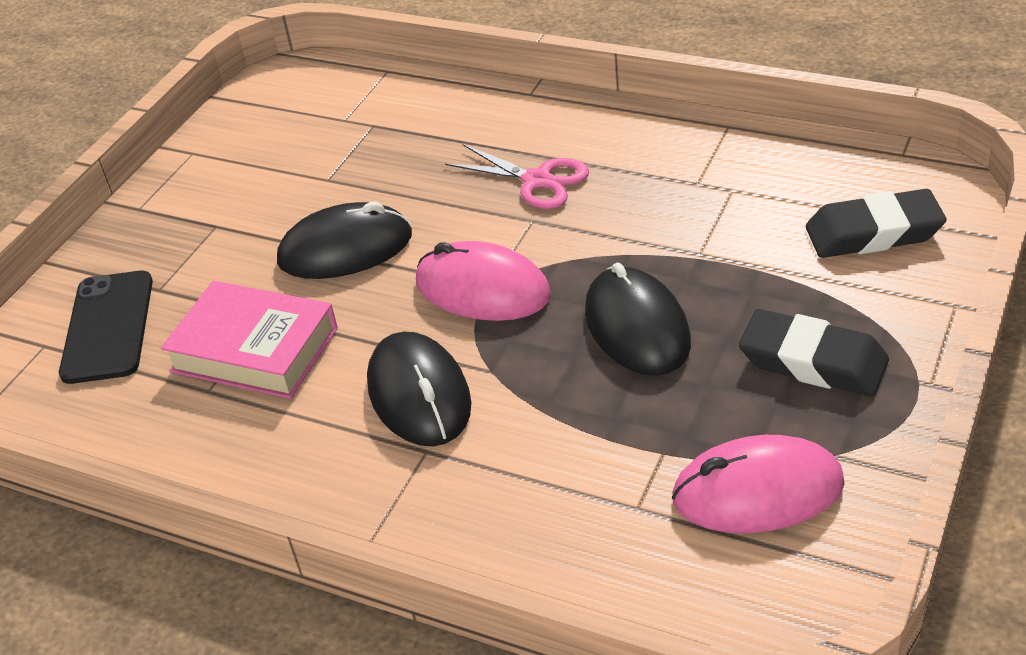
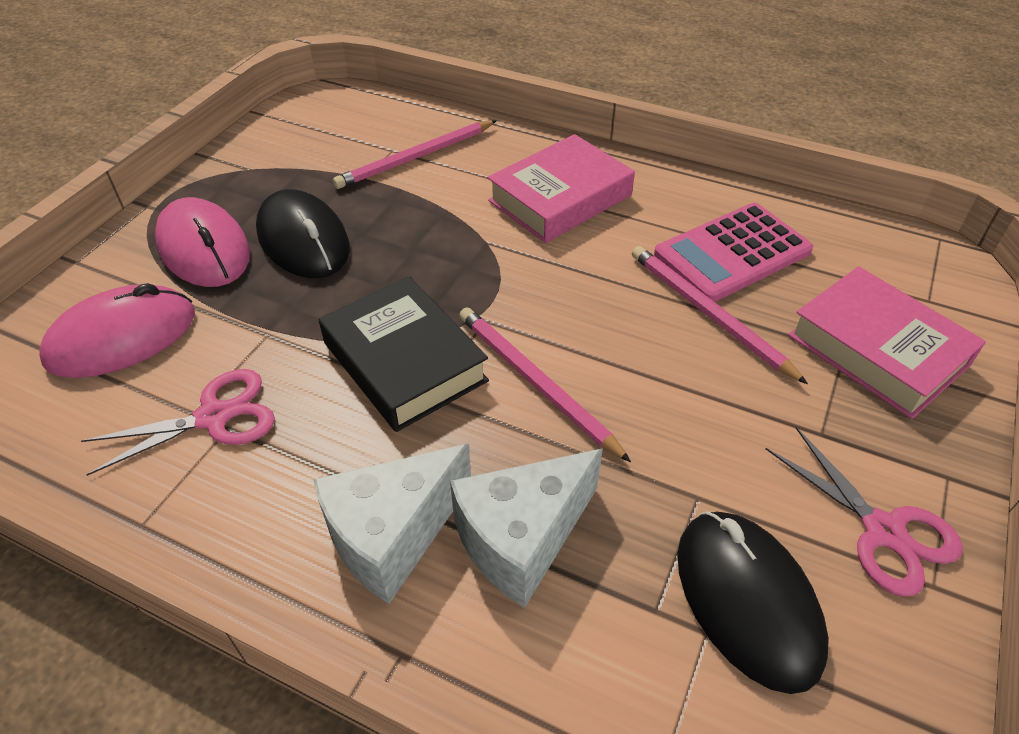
black book: none = 0 -> [319,276,489,432] = 1
black eraser: [739,309,889,396] [806,189,946,258] = 2 -> none = 0
black mouse: [277,202,412,279] [367,332,471,446] [585,263,691,376] = 3 -> [256,189,350,278] [677,511,829,694] = 2
black phone: [59,271,153,384] = 1 -> none = 0
pink book: [161,281,338,399] = 1 -> [488,134,635,243] [788,266,986,419] = 2
pink calculator: none = 0 -> [654,203,813,302] = 1
pink pencil: none = 0 -> [333,120,497,189] [459,307,631,462] [632,246,808,384] = 3
pink scissors: [445,144,589,209] = 1 -> [81,369,275,476] [766,427,963,597] = 2
white cheese: none = 0 -> [313,444,471,604] [450,448,603,608] = 2

